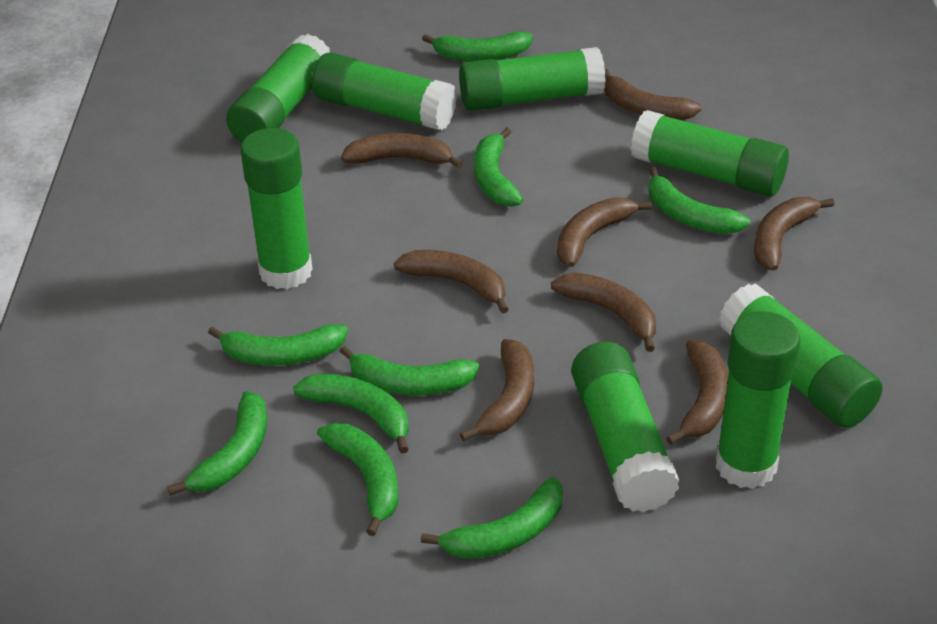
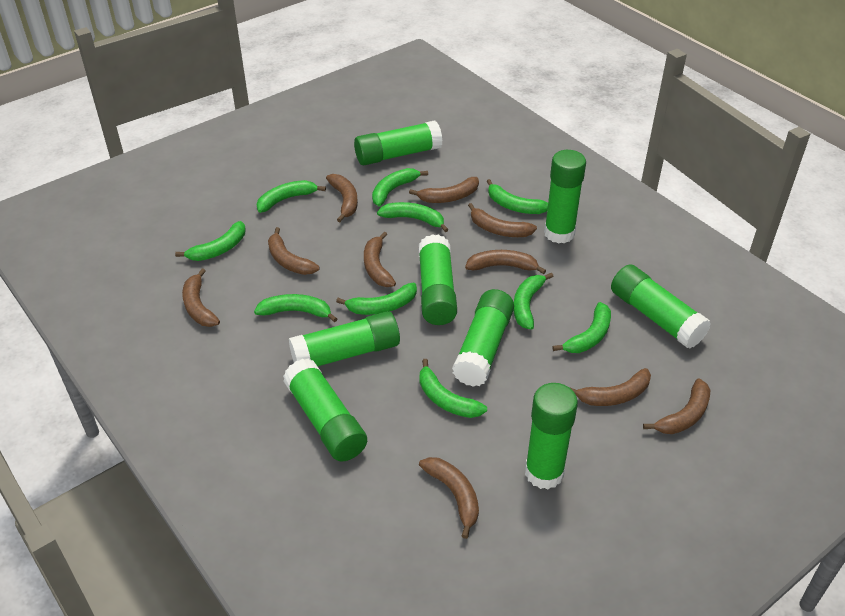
brown banana: [341,133,463,168] [394,250,509,314] [460,339,534,441] [551,273,656,352] [557,197,652,267] [604,69,702,121] [666,340,728,445] [754,197,834,271] = 8 -> [182,268,220,327] [268,227,320,275] [326,174,358,222] [364,232,396,287] [409,177,479,203] [419,457,479,539] [465,250,546,274] [468,203,537,237] [569,368,651,406] [643,378,710,434] = 10
green banana: [167,391,267,495] [208,324,348,366] [293,373,409,454] [317,423,398,536] [339,345,479,395] [421,477,563,559] [422,31,533,61] [474,128,523,207] [648,167,750,234] = 9 -> [175,221,245,261] [254,294,337,322] [256,180,326,213] [336,283,417,315] [372,168,428,206] [377,202,449,232] [420,359,487,418] [487,179,548,214] [513,272,554,330] [552,302,611,353] = 10

